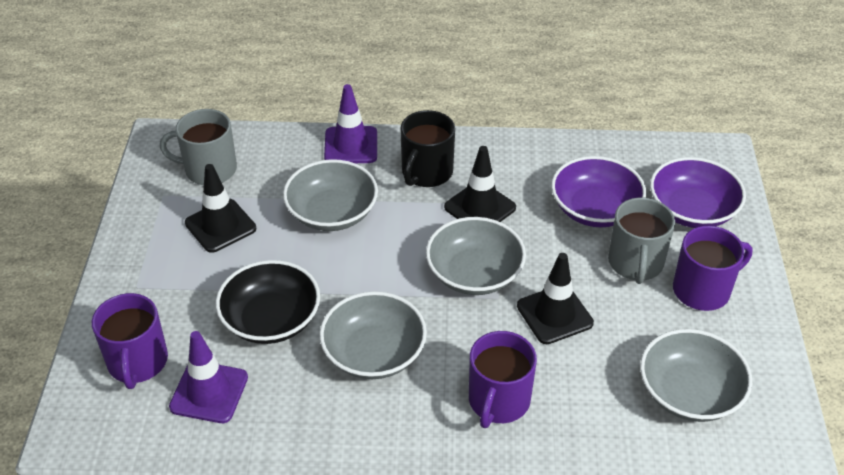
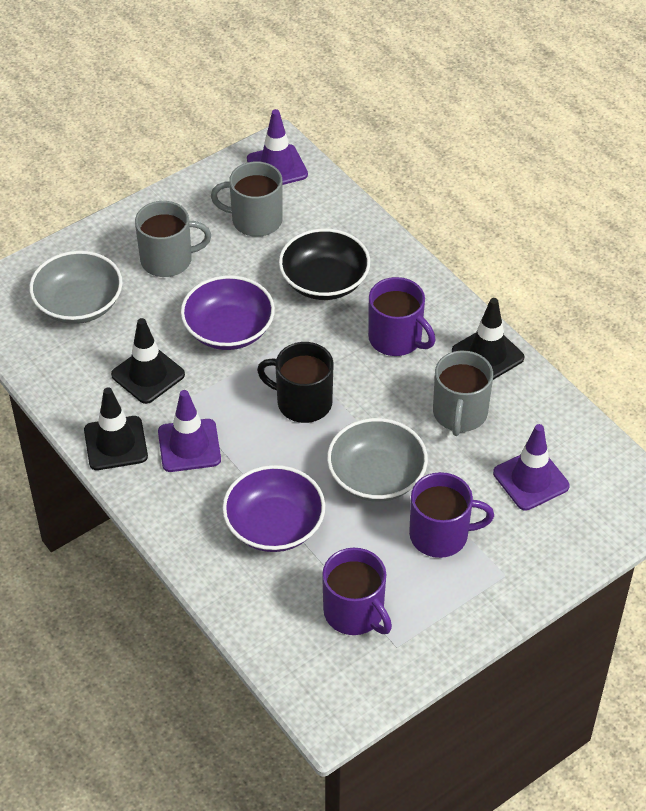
grey bowl: [283,159,378,231] [320,291,427,379] [426,217,526,295] [640,329,752,422] = 4 -> [29,251,123,324] [327,418,428,502] = 2
grey mug: [160,109,237,185] [608,198,675,284] = 2 -> [135,201,211,277] [211,162,283,237] [433,350,493,436] = 3
purple traffic cone: [169,331,248,423] [324,84,377,163] = 2 -> [158,390,221,472] [247,109,308,185] [493,424,570,511] = 3

